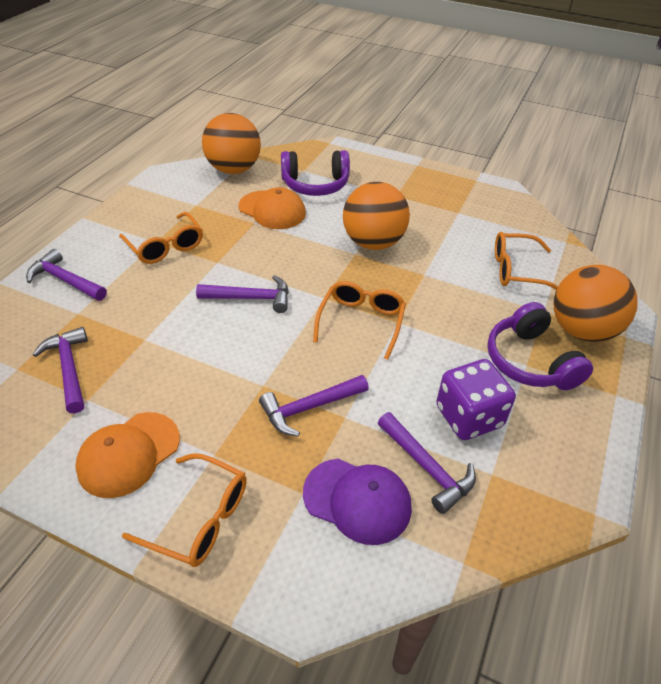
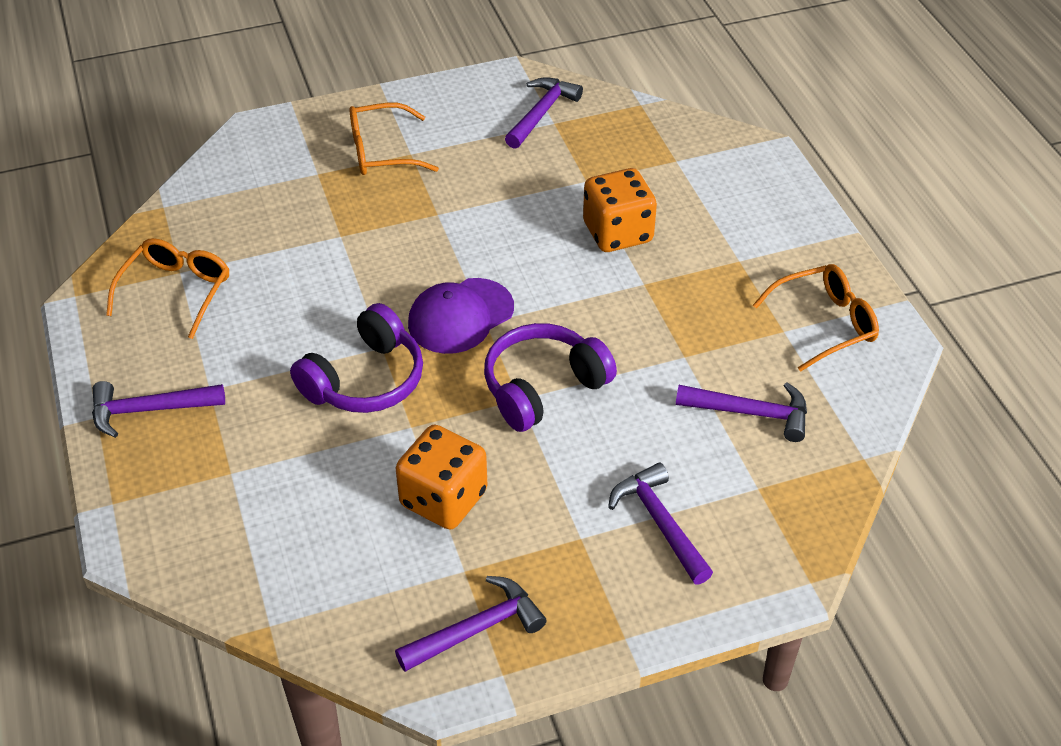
orange ball: [202,113,261,174] [343,182,410,250] [553,265,637,342] = 3 -> none = 0
orange cap: [75,412,180,498] [239,187,306,229] = 2 -> none = 0
orange dice: none = 0 -> [396,425,487,529] [583,168,657,252] = 2
orange glasses: [119,212,203,264] [122,453,247,567] [313,281,406,360] [495,232,558,290] = 4 -> [106,238,229,339] [349,103,439,175] [753,264,879,372] = 3
purple dice: [436,359,516,440] = 1 -> none = 0

